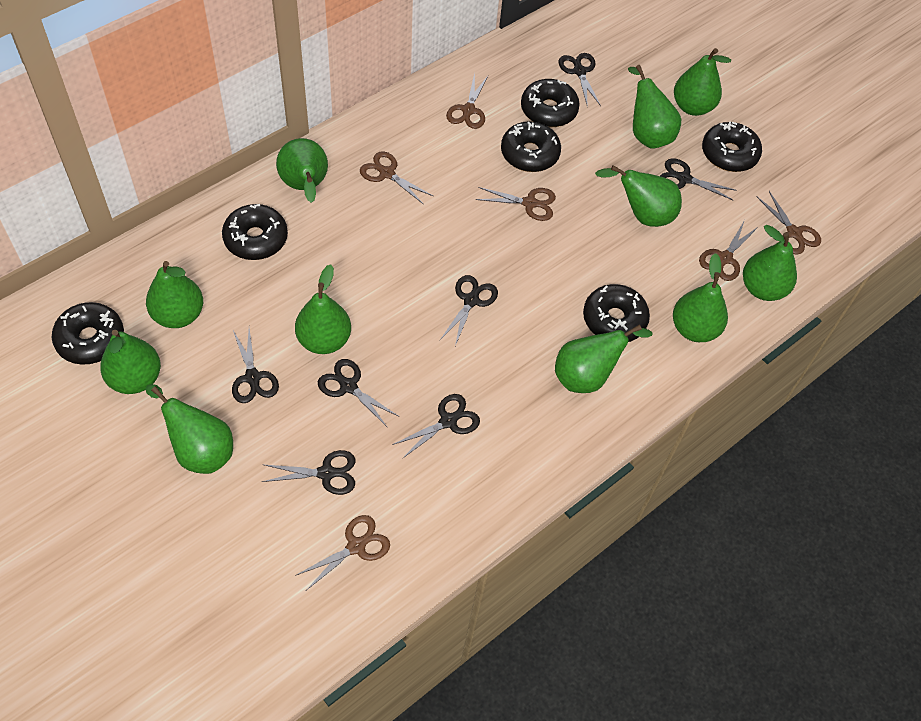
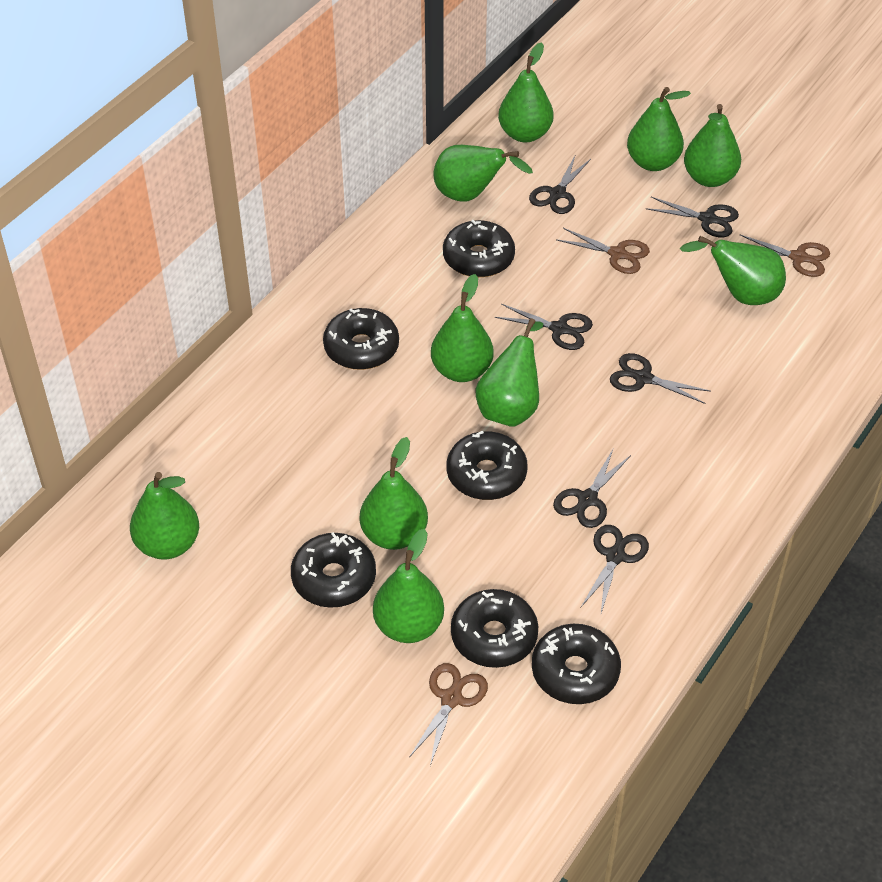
black scissors: [232,328,279,403] [262,450,355,495] [318,359,400,428] [392,394,480,459] [440,275,498,346] [558,53,601,108] [660,158,737,201] = 7 -> [495,304,593,350] [529,156,591,214] [553,449,631,528] [581,525,649,613] [610,353,711,404] [646,197,739,237] = 6
brown scissors: [295,515,390,590] [360,152,433,205] [446,73,488,129] [475,187,556,221] [699,220,759,281] [757,191,821,254] = 6 -> [409,663,488,766] [556,228,650,274] [739,234,830,277] = 3
green pear: [100,330,161,394] [145,384,233,474] [146,261,203,328] [276,138,328,203] [295,265,351,354] [555,324,652,393] [595,165,682,227] [628,65,681,149] [673,253,728,342] [674,48,731,116] [743,225,797,301] = 11 -> [130,472,199,560] [360,437,428,550] [373,529,444,643] [431,274,494,382] [434,145,533,202] [476,318,543,427] [498,42,554,142] [627,87,691,171] [680,236,786,305] [684,104,741,187] = 10

